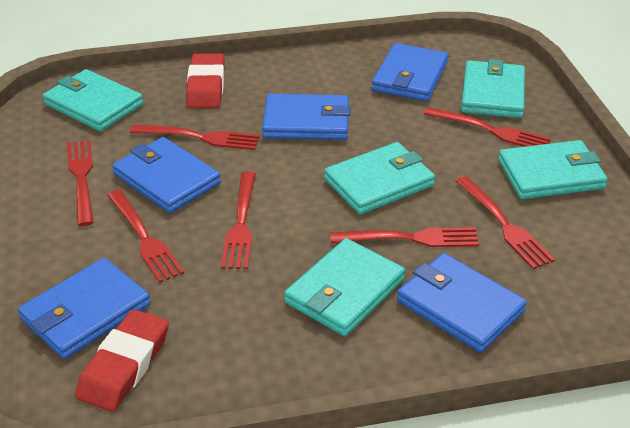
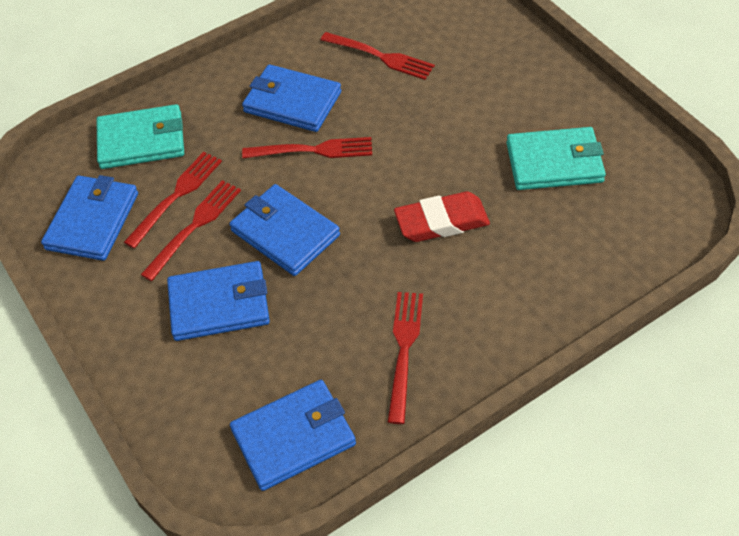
red eraser: [75,309,169,412] [186,53,224,109] = 2 -> [394,191,490,242] = 1
red fork: [67,140,94,226] [107,189,184,283] [130,124,260,150] [221,171,256,269] [330,227,479,247] [424,107,551,147] [456,176,555,269] = 7 -> [124,152,222,248] [141,180,241,281] [242,137,372,159] [320,32,435,80] [388,292,423,424] = 5
turquoise wallet: [43,69,143,131] [284,238,405,336] [324,142,435,214] [461,59,525,118] [498,140,608,199] = 5 -> [96,104,184,169] [506,127,606,190] = 2

